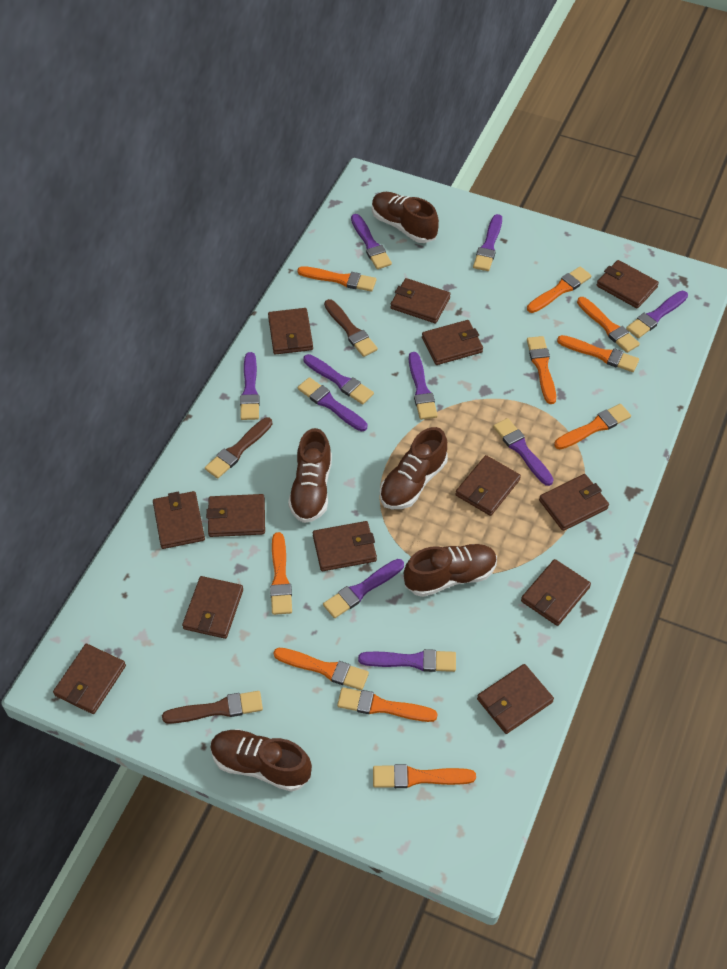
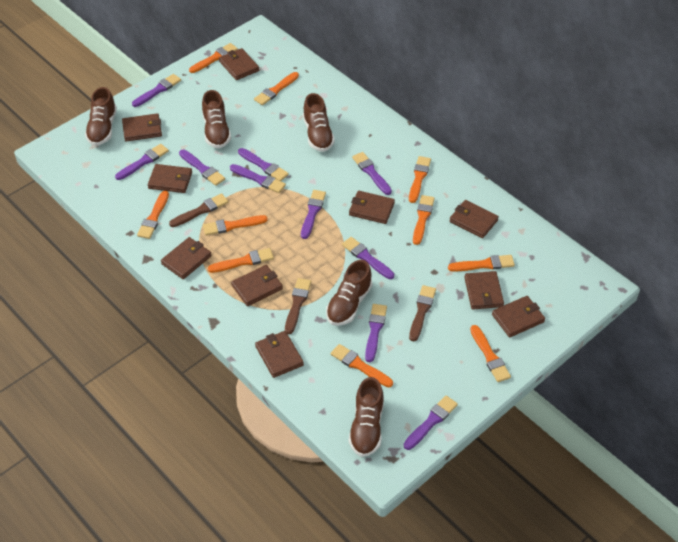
brown wallet: [53,644,126,714] [153,491,205,549] [182,576,243,639] [206,494,265,537] [268,308,313,354] [313,521,377,571] [390,278,451,323] [422,320,483,365] [456,455,521,516] [477,664,554,734] [521,559,591,626] [539,474,609,531] [597,260,659,309] = 13 -> [122,113,162,141] [148,164,192,193] [161,237,212,279] [219,48,259,80] [231,265,283,306] [255,331,304,378] [349,191,395,224] [449,200,499,238] [464,271,504,309] [492,296,545,337] = 10

